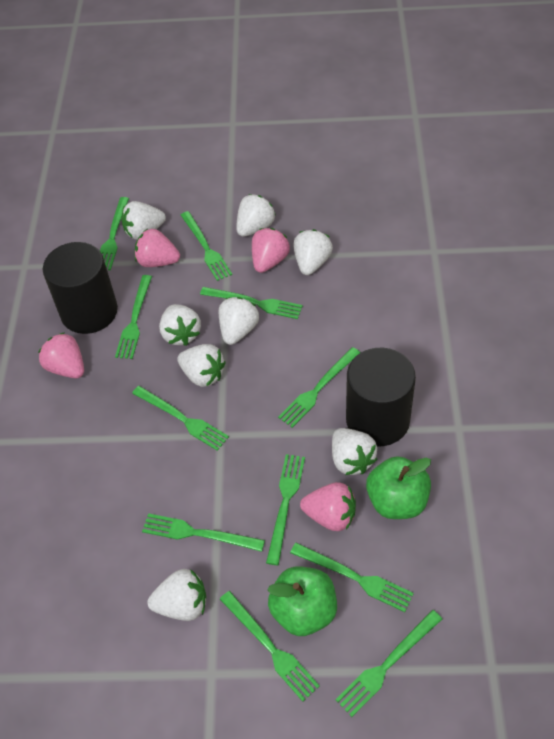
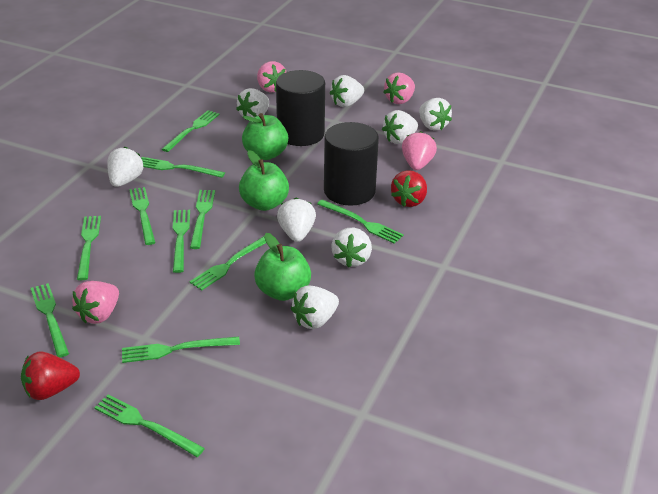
green apple: [267,566,337,636] [366,456,431,519] = 2 -> [239,150,289,211] [242,113,288,160] [254,233,311,301] = 3
red strawberry: none = 0 -> [21,352,80,400] [391,170,427,207] = 2

